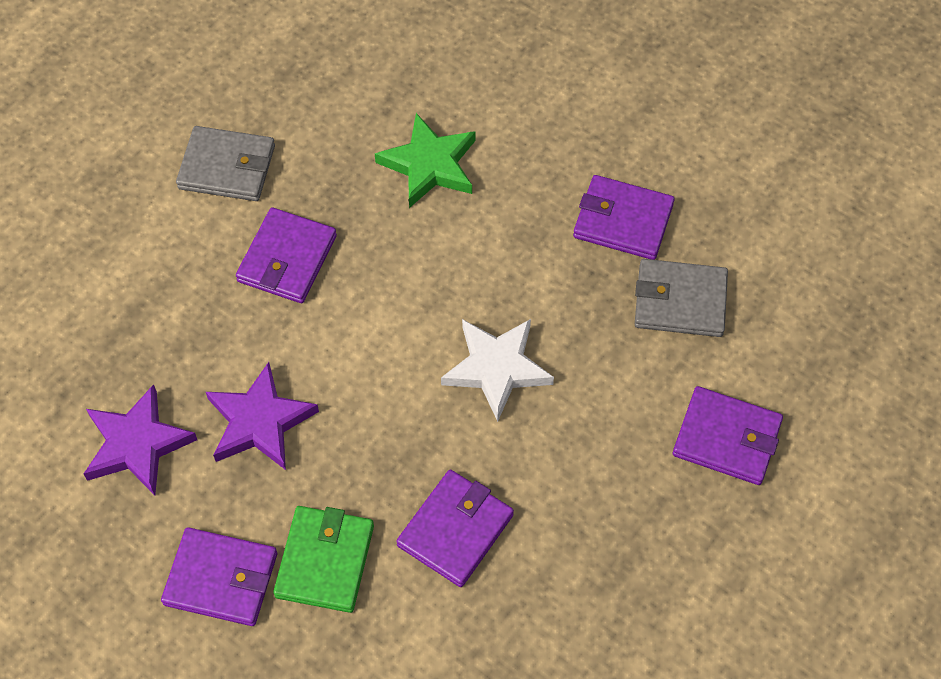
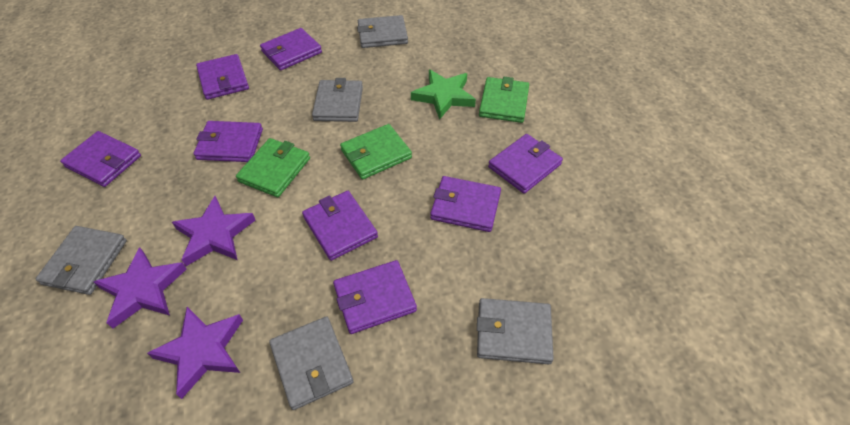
green wallet: [273,506,374,613] = 1 -> [236,138,310,197] [340,124,412,180] [479,77,529,123] = 3
grey wallet: [176,126,275,201] [635,259,728,337] = 2 -> [35,226,127,295] [269,316,353,410] [312,78,363,122] [357,15,408,48] [477,298,554,364] = 5
purple star: [84,384,197,495] [206,362,319,470] = 2 -> [94,247,187,329] [147,307,243,399] [172,196,255,266] = 3
purple wallet: [161,527,277,626] [236,207,337,303] [396,469,514,587] [573,175,675,260] [673,386,783,485] = 5 -> [60,131,141,187] [193,121,263,162] [196,54,249,100] [260,28,322,70] [302,191,378,261] [333,260,417,334] [430,176,501,232] [488,134,563,194] = 8
white star: [441,319,554,422] = 1 -> none = 0

